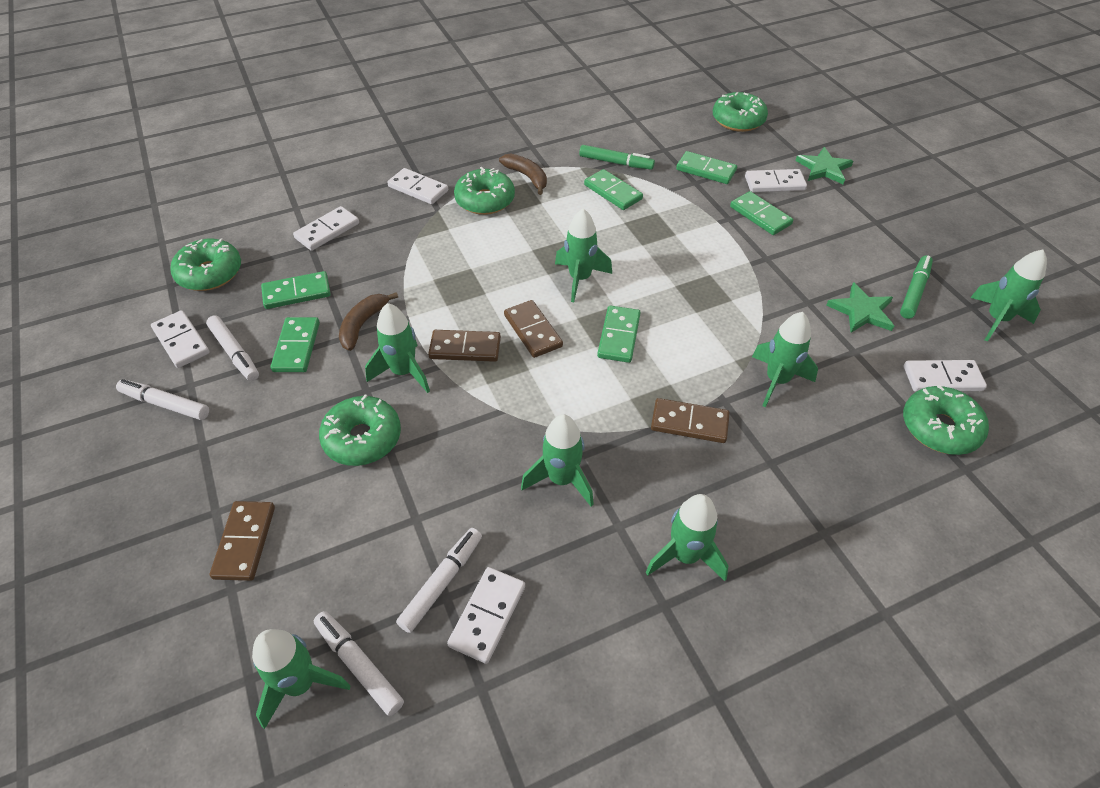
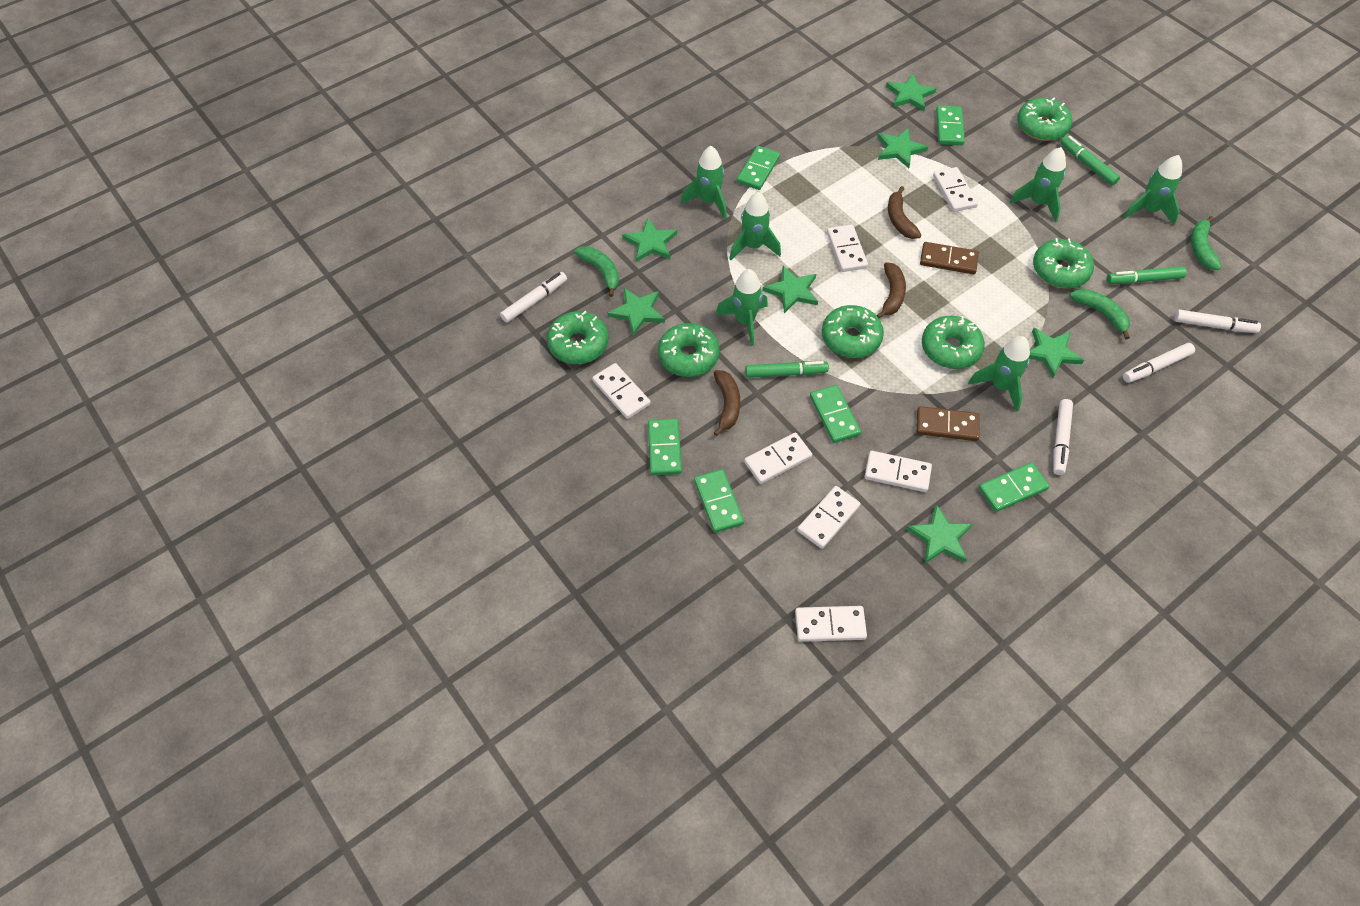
brown banana: [339,292,398,351] [499,154,547,195] = 2 -> [714,370,740,436] [876,262,906,319] [888,186,921,239] = 3
brown domino: [210,501,275,581] [428,330,501,362] [504,300,563,358] [651,398,730,443] = 4 -> [916,406,980,441] [920,242,979,274] = 2
green banana: none = 0 -> [574,246,619,297] [1069,289,1130,339] [1191,216,1221,270] = 3
green donut: [170,238,241,291] [319,394,401,466] [454,167,515,215] [713,92,768,132] [903,385,989,455] = 5 -> [547,311,609,364] [658,323,720,377] [822,305,884,358] [922,316,985,369] [1017,98,1072,141] [1033,238,1094,288] = 6
green marker: [579,145,655,170] [900,255,933,319] = 2 -> [745,361,829,378] [1060,136,1120,185] [1107,266,1187,284] = 3
green rocket: [252,629,351,729] [365,303,430,393] [521,414,594,506] [555,209,612,302] [646,494,729,581] [752,312,818,407] [970,249,1047,342] = 7 -> [681,146,727,219] [716,269,768,346] [729,192,781,260] [968,336,1030,412] [1010,147,1066,222] [1123,155,1182,225] = 6
green star: [796,147,853,184] [826,282,894,333] = 2 -> [607,288,665,336] [622,218,677,262] [763,266,818,313] [877,129,928,168] [886,74,937,111] [906,504,973,563] [1029,328,1084,378] = 7
white domino: [151,310,210,368] [293,206,359,251] [387,168,448,204] [447,567,525,664] [745,169,807,192] [904,360,987,392] = 6 -> [592,363,651,419] [744,433,812,484] [795,606,867,642] [797,486,861,549] [827,224,868,272] [865,451,932,492] [933,167,978,212] = 7

